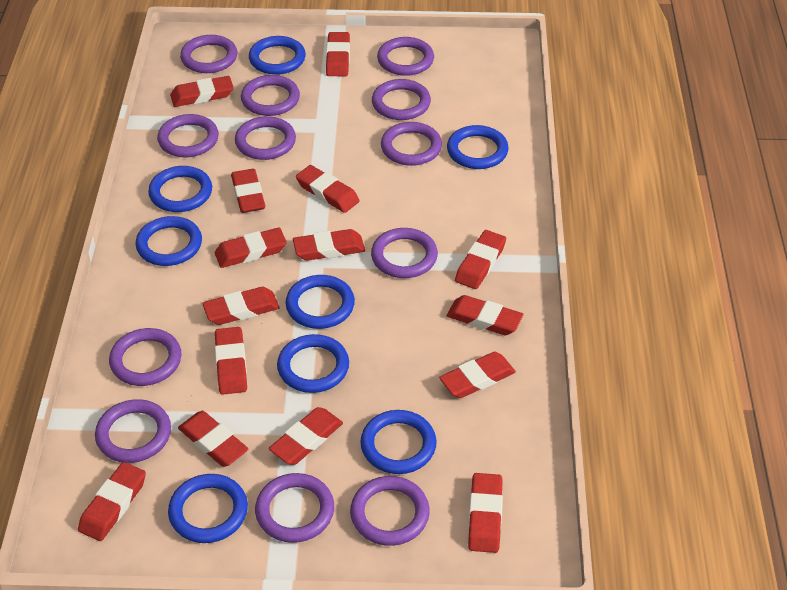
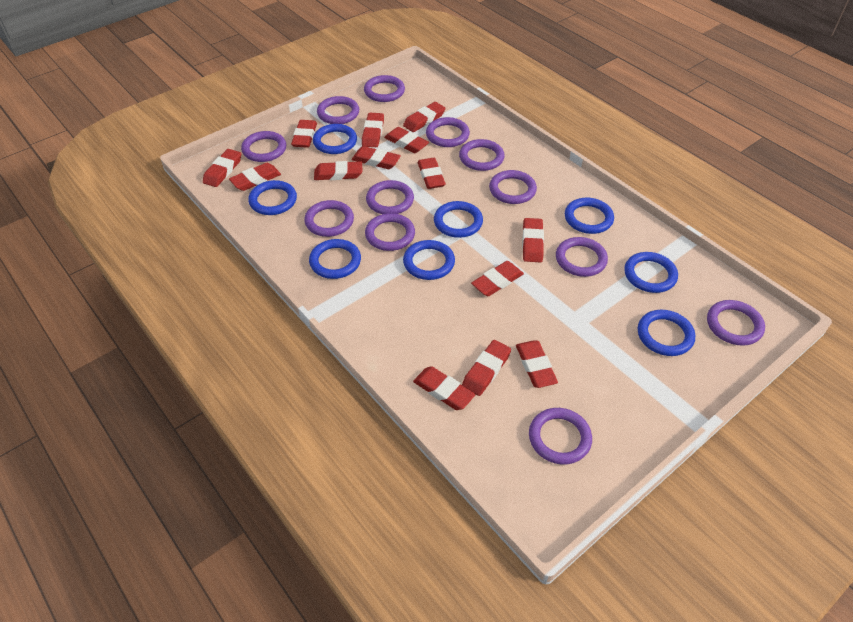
red eraser: [78,462,146,541] [170,76,234,107] [178,411,249,467] [202,287,279,325] [215,227,287,268] [215,327,247,395] [231,169,265,213] [269,407,343,465] [293,229,365,261] [296,165,360,213] [326,32,350,76] [439,352,516,398] [447,295,523,335] [455,230,506,289] [468,473,503,553] = 15 -> [203,149,241,187] [229,163,281,191] [291,120,317,148] [314,161,362,180] [352,146,401,169] [362,113,384,147] [384,127,429,153] [403,102,445,132] [413,366,475,410] [418,158,446,189] [462,340,511,396] [471,261,524,296] [516,340,558,388] [522,218,544,262] = 14

